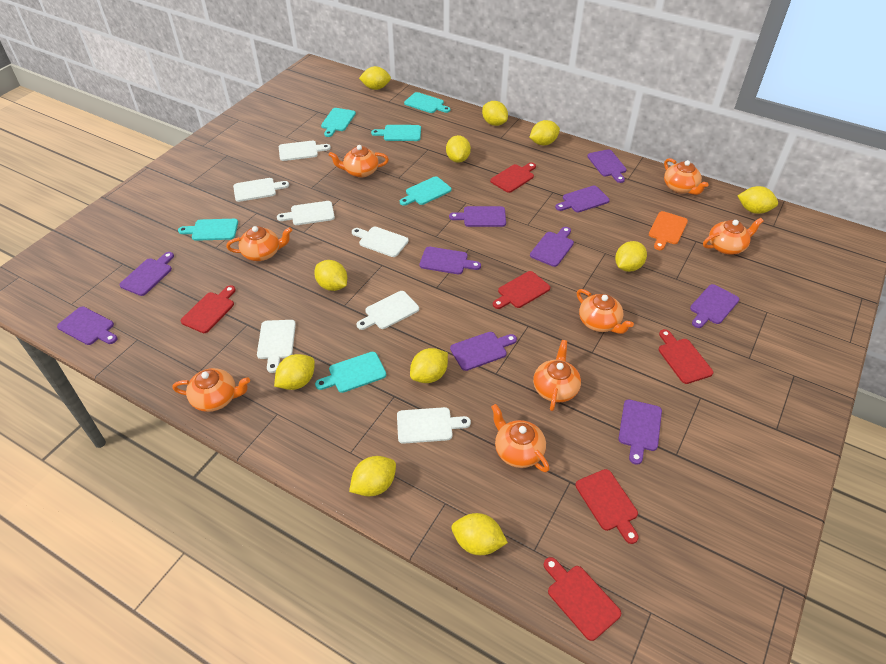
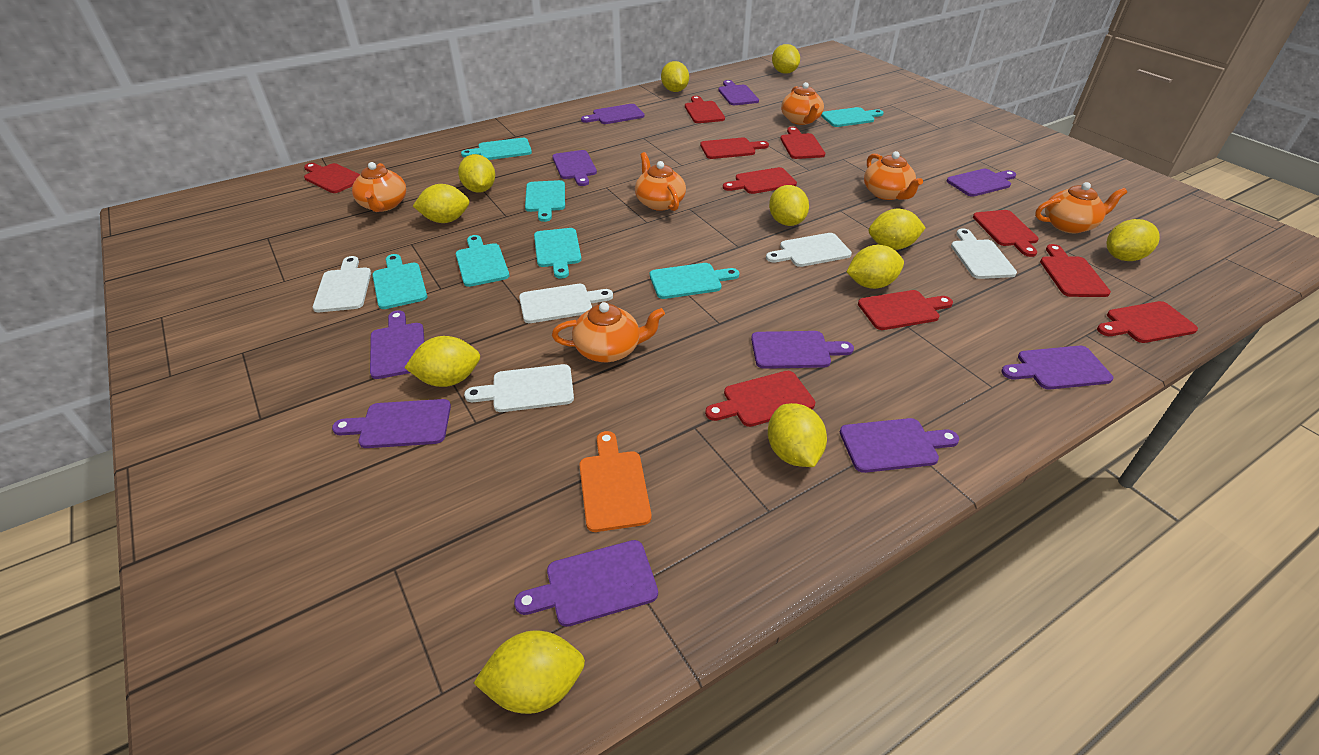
orange teapot: [172,368,250,412] [226,226,292,261] [328,145,389,178] [491,404,549,472] [533,340,581,411] [577,289,634,334] [664,158,709,195] [703,218,763,255] = 8 -> [352,162,406,212] [552,302,665,362] [635,152,686,211] [781,82,824,125] [864,151,923,200] [1035,182,1127,233] = 6
red cutting board: [181,285,236,333] [490,162,536,193] [493,271,550,309] [544,557,621,641] [575,469,639,544] [659,329,713,384] = 6 -> [304,163,360,193] [685,96,725,123] [700,138,769,159] [705,371,815,427] [723,167,797,194] [780,127,825,159] [858,290,953,330] [973,210,1038,257] [1040,244,1111,297] [1097,301,1198,343] = 10
turquoise cutting board: [178,219,238,241] [315,352,386,393] [321,108,356,137] [371,125,421,141] [400,176,452,206] [404,92,451,113] = 6 -> [372,254,427,309] [456,235,509,287] [461,138,532,160] [525,180,565,222] [534,228,582,278] [650,263,739,299] [821,107,884,127] = 7
white cutting board: [233,178,289,202] [257,320,296,373] [277,201,335,225] [279,141,331,161] [352,227,409,257] [357,291,419,330] [397,407,471,444] = 7 -> [313,256,371,312] [464,364,574,412] [519,284,613,323] [766,233,852,267] [951,228,1017,279] = 5

